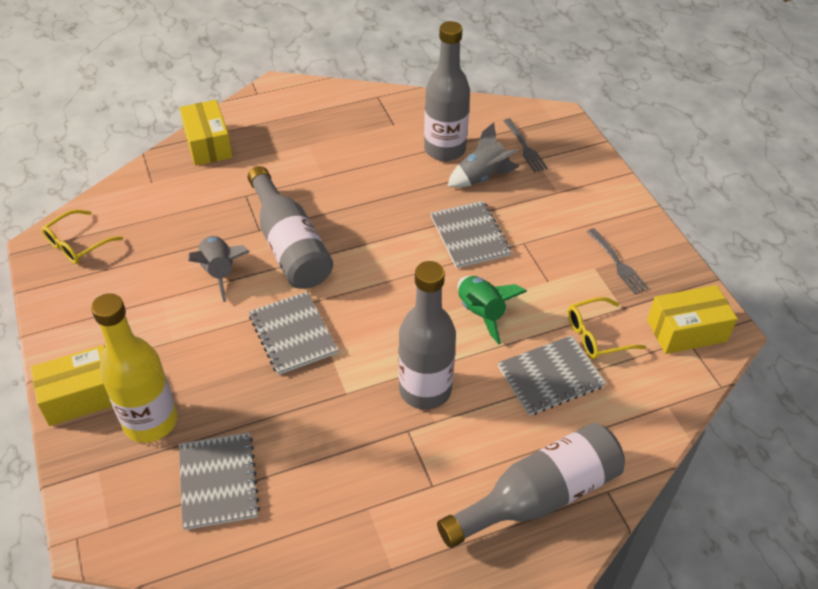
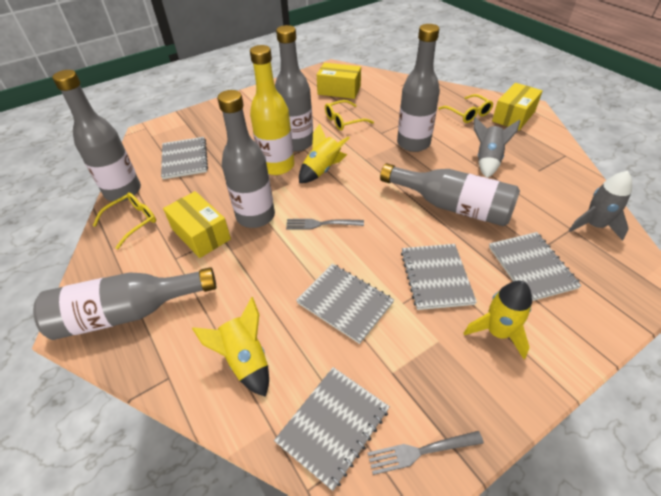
green rocket: [458,276,527,344] = 1 -> none = 0
grey bottle: [248,166,333,289] [398,261,456,410] [424,21,470,161] [437,423,625,548] = 4 -> [33,267,216,340] [52,70,141,202] [217,90,275,228] [275,25,313,151] [380,163,520,226] [397,24,440,152] = 6
grey notebook: [179,432,260,530] [249,292,338,375] [430,201,511,268] [498,335,606,416] = 4 -> [161,137,208,179] [274,367,390,491] [296,264,394,344] [401,244,477,310] [489,232,582,301] = 5
yellow glasses: [41,210,123,264] [568,297,646,359] = 2 -> [93,193,156,250] [325,100,374,131] [438,94,493,123] = 3
yellow rocket: none = 0 -> [192,297,269,397] [299,123,349,183] [464,281,532,359] = 3

